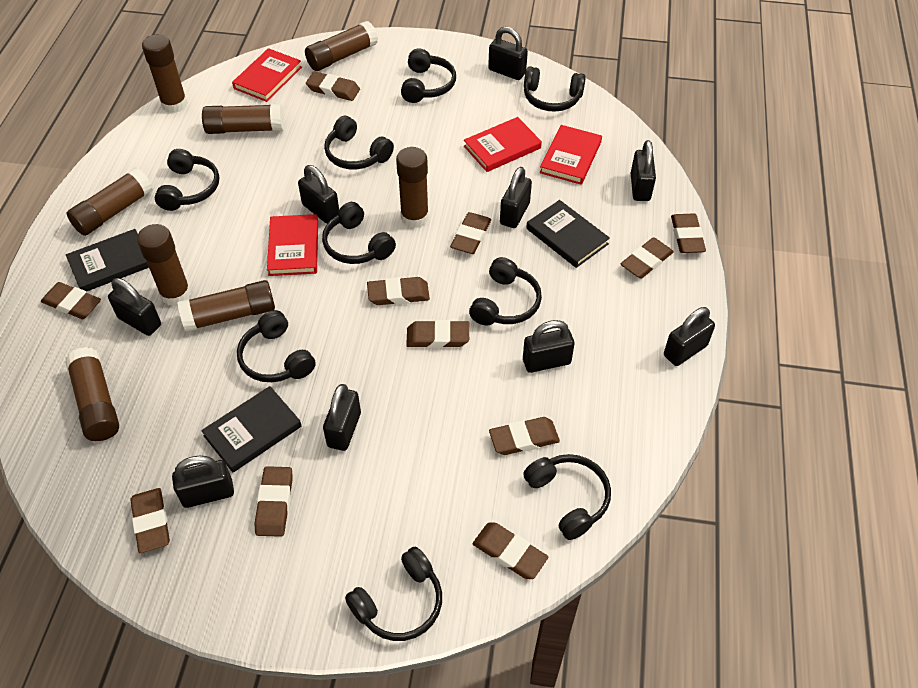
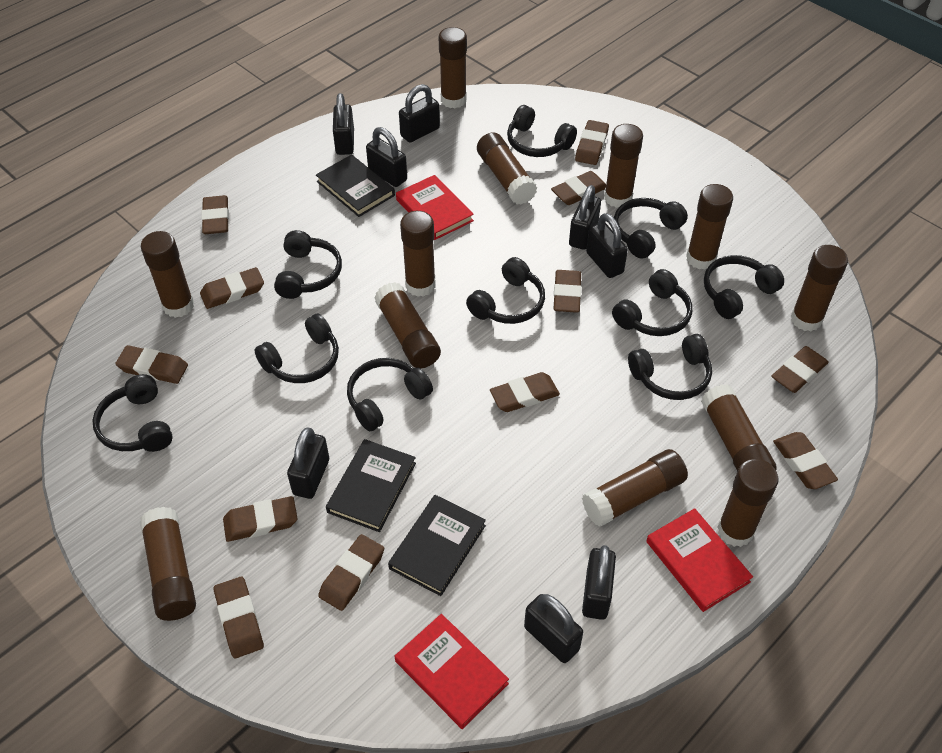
black headphones: [155,149,219,211] [237,310,316,382] [322,202,396,264] [324,116,394,169] [345,547,442,641] [401,48,456,103] [469,257,542,326] [523,454,611,540] [524,66,586,112] = 9 -> [93,374,173,452] [254,313,339,383] [274,230,342,299] [347,358,433,431] [466,257,545,324] [507,105,577,157] [612,269,692,336] [614,198,688,259] [628,334,712,400] [704,255,784,319] = 10
black padlock: [108,278,161,336] [172,456,234,508] [298,165,339,224] [323,384,361,451] [488,27,528,80] [500,167,532,228] [523,320,575,373] [631,140,656,201] [664,307,715,366] = 9 -> [287,427,329,499] [333,93,354,155] [366,127,407,187] [399,84,440,143] [524,594,583,663] [569,185,601,250] [582,545,616,620] [586,213,628,278] = 8
brown eraser: [41,282,101,319] [130,488,170,553] [255,466,293,537] [306,71,360,101] [367,277,430,305] [406,320,469,348] [450,212,491,254] [473,523,548,579] [489,417,560,455] [621,237,674,279] [671,213,706,253] = 11 -> [115,345,188,384] [200,267,264,309] [201,195,229,234] [213,577,264,658] [223,496,297,542] [318,534,384,611] [490,372,560,412] [551,171,606,205] [554,270,582,313] [575,120,609,165] [771,346,829,393] [773,432,838,489] = 12
brown glue stick: [66,347,119,441] [67,167,153,236] [137,224,191,306] [142,34,188,113] [178,280,275,332] [202,104,284,134] [305,21,378,71] [396,147,429,228] = 8 -> [140,507,196,621] [141,231,194,318] [374,282,441,369] [400,211,436,297] [439,27,467,108] [477,132,537,205] [582,449,688,527] [604,124,643,208] [686,184,733,270] [701,384,777,471] [717,459,779,547] [791,245,848,331] = 12
red book: [232,48,302,102] [267,214,318,276] [464,117,542,172] [540,125,602,185] = 4 -> [395,614,509,729] [396,175,474,240] [646,508,753,612] = 3

